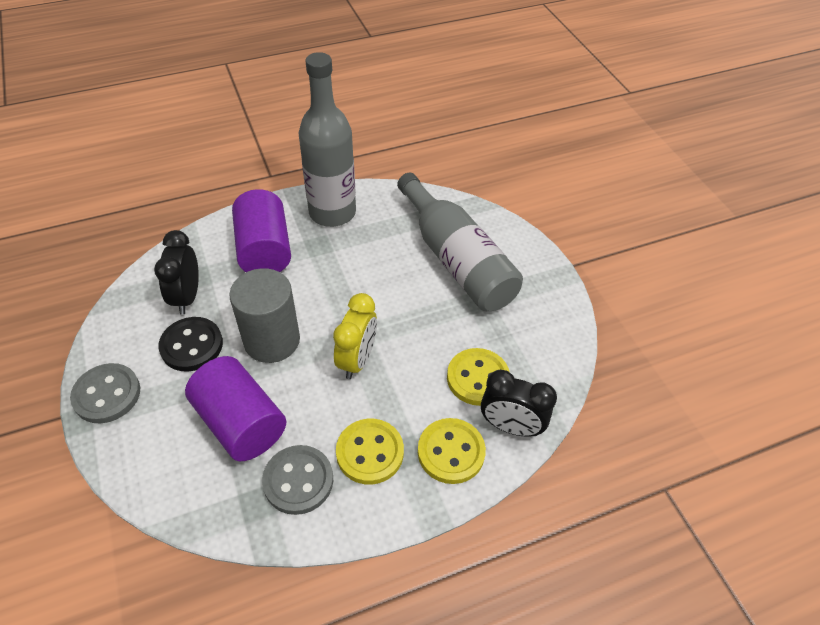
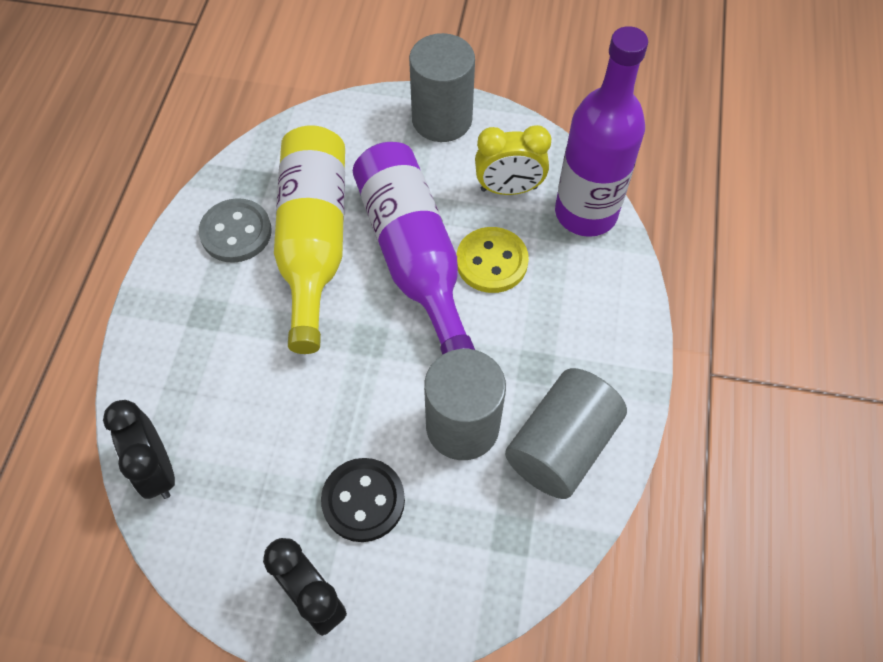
grey bottle: [299,52,356,227] [397,173,523,311] = 2 -> none = 0
grey button: [70,363,140,423] [262,445,333,515] = 2 -> [199,198,272,263] = 1
grey cylinder: [229,268,300,363] = 1 -> [409,33,475,142] [424,349,506,460] [505,368,627,499] = 3
purple bottle: none = 0 -> [353,142,475,355] [555,26,648,237] = 2
purple cylinder: [185,356,286,461] [232,189,291,272] = 2 -> none = 0
yellow bottle: none = 0 -> [274,125,345,354] = 1
yellow button: [336,419,404,485] [418,418,486,484] [447,348,510,406] = 3 -> [456,227,529,293] = 1

